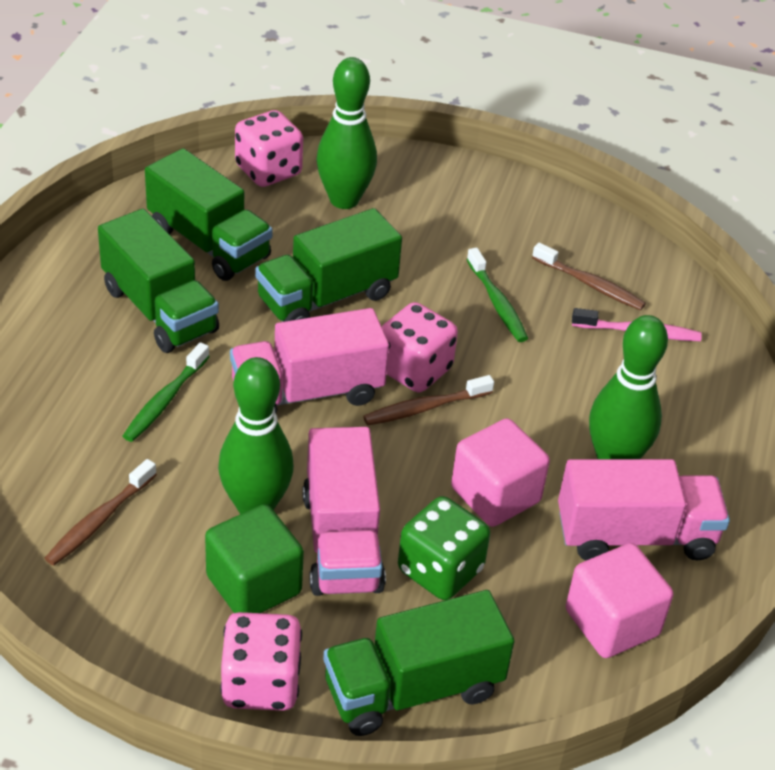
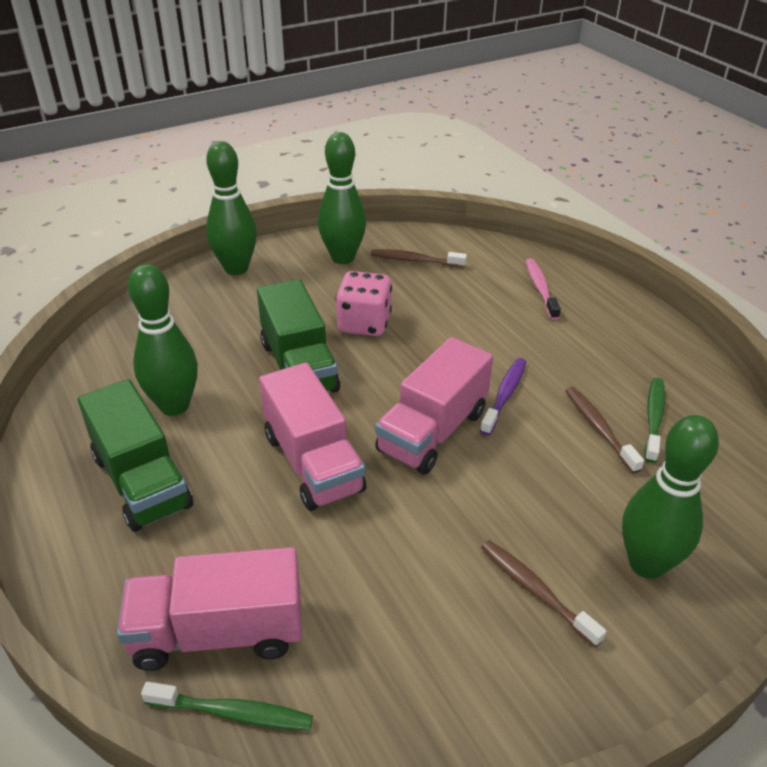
green bowling pin: [218,357,294,514] [316,57,377,209] [589,315,668,459] = 3 -> [128,264,198,416] [206,141,257,275] [318,132,366,264] [622,415,719,579] = 4
green cube: [205,504,304,613] = 1 -> none = 0
green dice: [398,496,490,600] = 1 -> none = 0
green truck: [98,209,219,353] [145,148,273,281] [255,208,402,322] [323,590,515,736] = 4 -> [78,379,193,532] [257,279,340,392] = 2
pink cube: [451,418,550,527] [566,543,673,658] = 2 -> none = 0
pink dice: [220,612,302,711] [235,110,303,187] [382,302,458,392] = 3 -> [335,271,392,336] = 1
purple toothbrush: none = 0 -> [480,358,526,435] = 1

